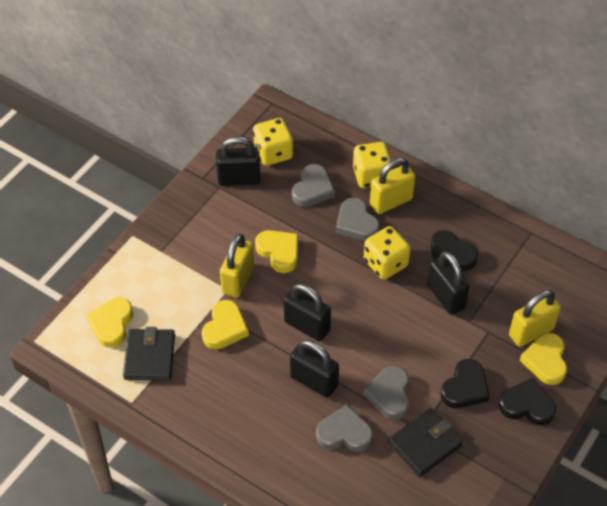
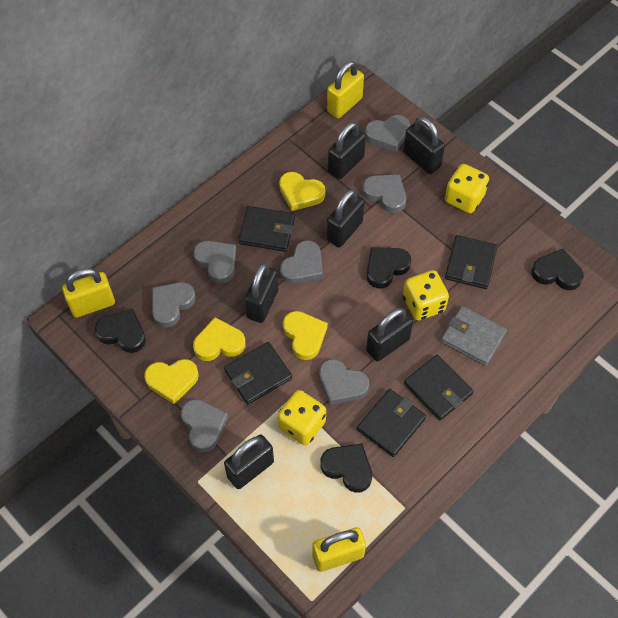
black heart: [431,230,478,271] [441,359,490,408] [499,378,556,425] = 3 -> [95,308,146,353] [320,444,372,493] [367,247,411,289] [532,249,584,290] = 4
black padlock: [216,136,261,186] [284,283,331,341] [290,340,339,398] [427,251,470,315] = 4 -> [224,434,274,489] [244,263,278,323] [326,189,365,247] [328,122,366,180] [366,308,413,362] [403,117,445,174] = 6
black wallet: [123,327,175,380] [388,408,463,477] = 2 -> [224,342,292,404] [238,206,295,252] [357,389,426,457] [404,355,474,421] [445,235,498,289] = 5
grey heart: [292,164,335,207] [316,405,373,452] [336,198,380,241] [363,366,410,420] = 4 -> [152,282,196,328] [181,399,228,452] [193,241,236,284] [280,240,323,284] [319,359,369,405] [362,174,406,213] [365,115,410,152] = 7
grey wallet: none = 0 -> [441,306,507,366] = 1

